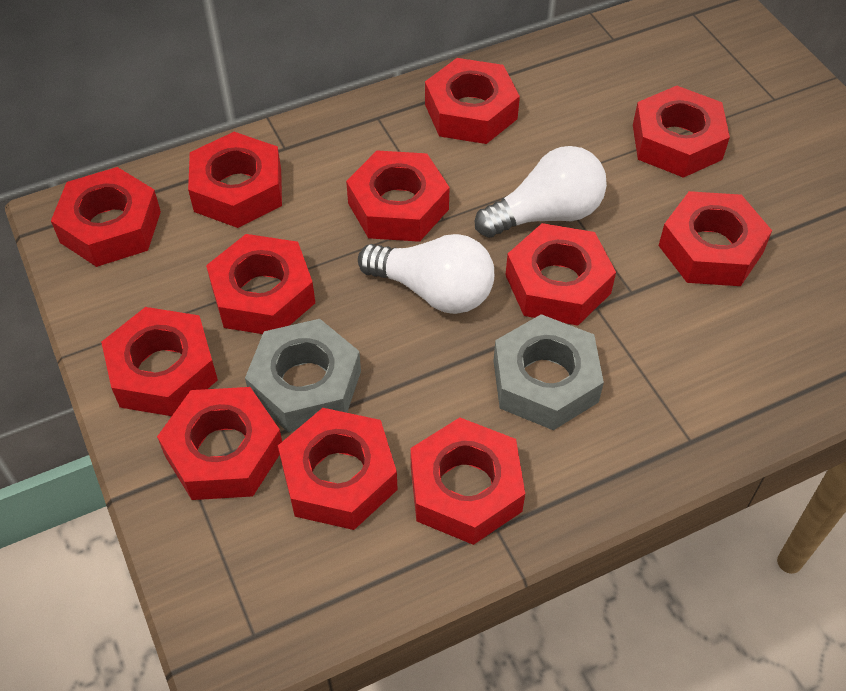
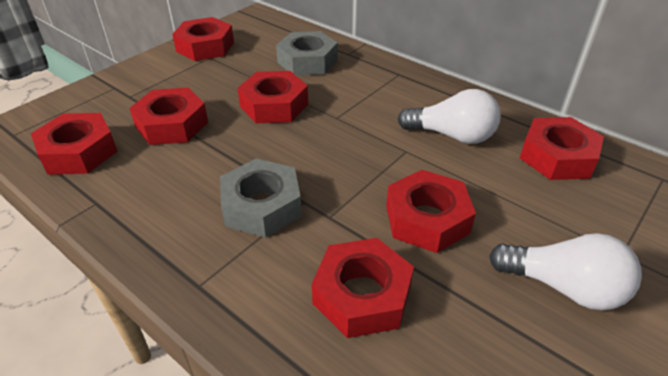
red nut: [51,167,161,267] [101,307,218,416] [157,387,282,500] [188,132,282,228] [206,234,315,334] [278,408,398,530] [346,150,450,242] [410,417,525,545] [425,58,520,144] [505,223,616,326] [633,86,730,178] [658,191,772,286] = 12 -> [31,113,118,174] [129,88,208,145] [172,17,234,61] [237,71,308,123] [312,238,414,338] [386,170,476,253] [520,117,604,180] = 7

